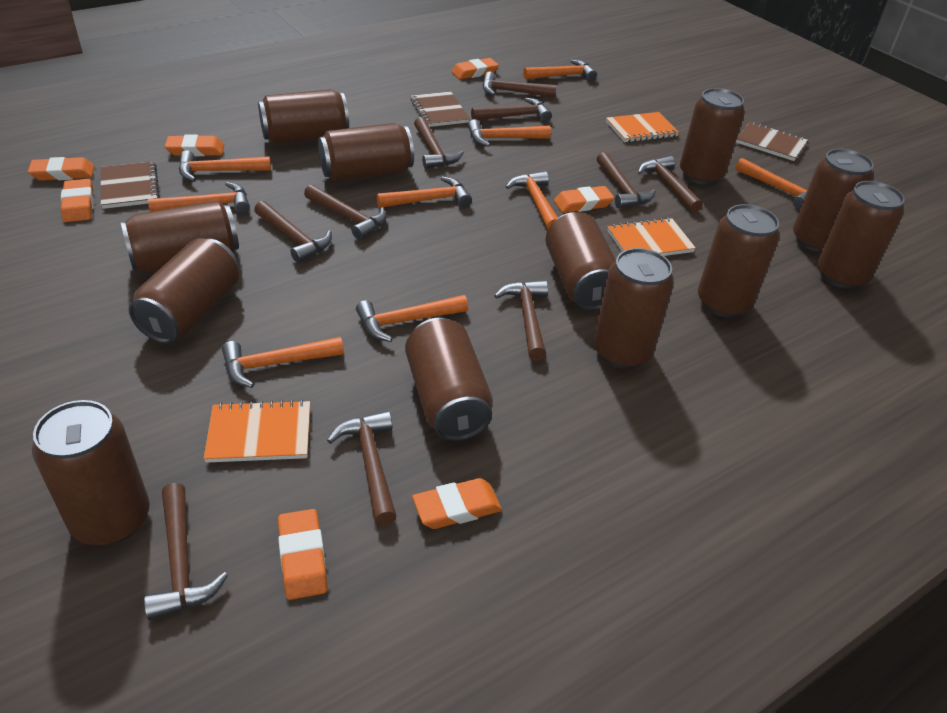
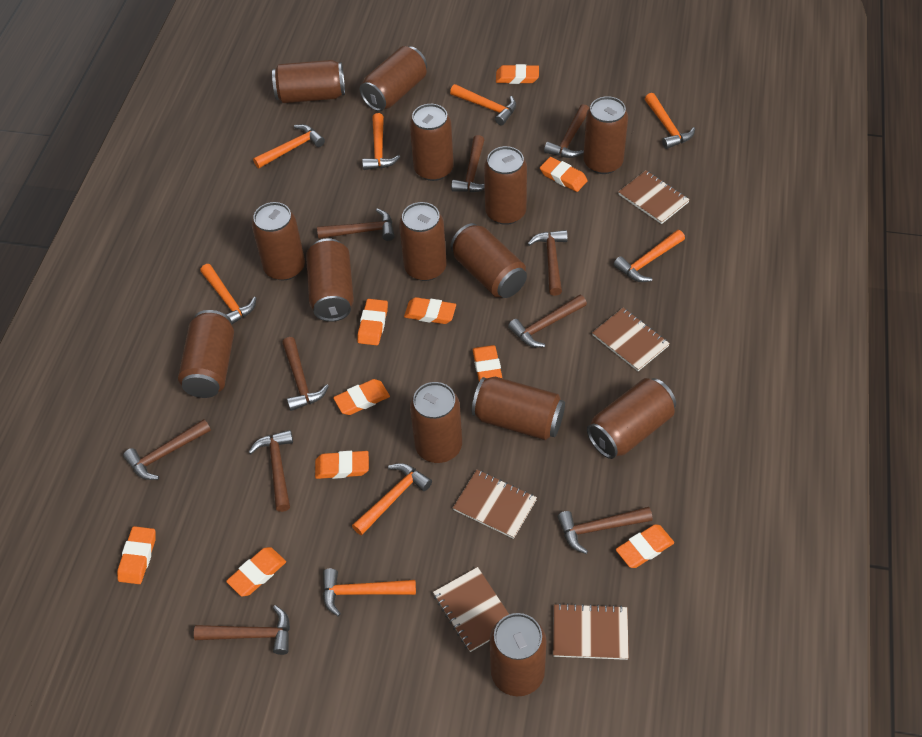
brown can: [32,400,150,545] [121,201,239,272] [129,238,239,343] [258,89,349,144] [318,123,414,181] [405,318,493,441] [545,212,616,310] [594,248,674,369] [680,88,745,185] [698,204,780,318] [793,148,874,252] [817,181,905,289] = 12 -> [178,310,234,398] [252,202,305,281] [272,60,345,103] [306,238,354,322] [360,46,427,111] [399,202,447,281] [410,104,454,181] [410,382,462,463] [451,223,527,298] [472,376,565,440] [484,146,527,225] [489,613,547,696] [583,96,628,174] [587,378,676,459] = 14
brown notebook: [101,162,160,209] [410,92,470,127] [736,122,808,161] = 3 -> [433,567,509,652] [453,470,537,539] [553,603,629,660] [592,308,670,371] [618,171,690,224] = 5
orange eraser: [28,157,95,181] [61,179,94,222] [165,135,224,156] [278,509,328,600] [412,478,502,529] [451,58,499,79] [554,186,614,213] = 7 -> [117,526,156,584] [226,547,286,596] [315,451,369,479] [333,379,390,415] [357,299,388,345] [404,297,456,324] [473,345,502,381] [496,64,539,84] [540,157,588,192] [616,524,674,568] = 10
orange hammer: [148,182,250,214] [179,150,271,181] [222,337,344,388] [356,295,468,342] [377,176,472,208] [468,119,551,147] [506,171,558,229] [523,59,597,81] [735,158,810,209] = 9 -> [200,264,257,324] [253,124,325,168] [323,569,416,617] [352,463,432,535] [362,113,400,170] [450,84,516,125] [613,230,685,282] [645,93,695,149] = 8
orange notebook: [204,400,310,463] [606,112,679,142] [607,218,696,256] = 3 -> none = 0

